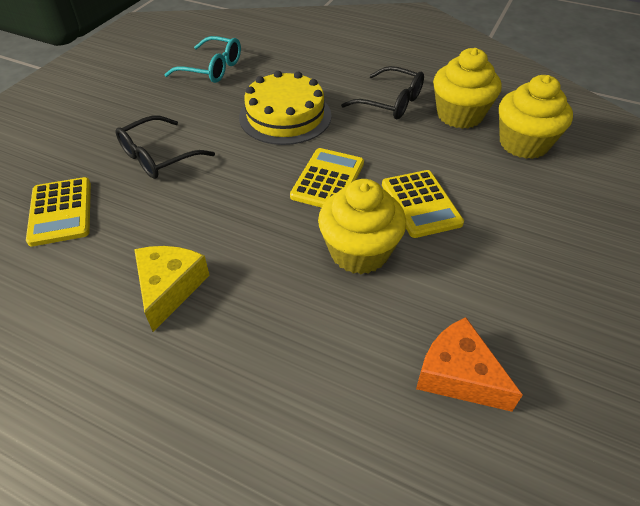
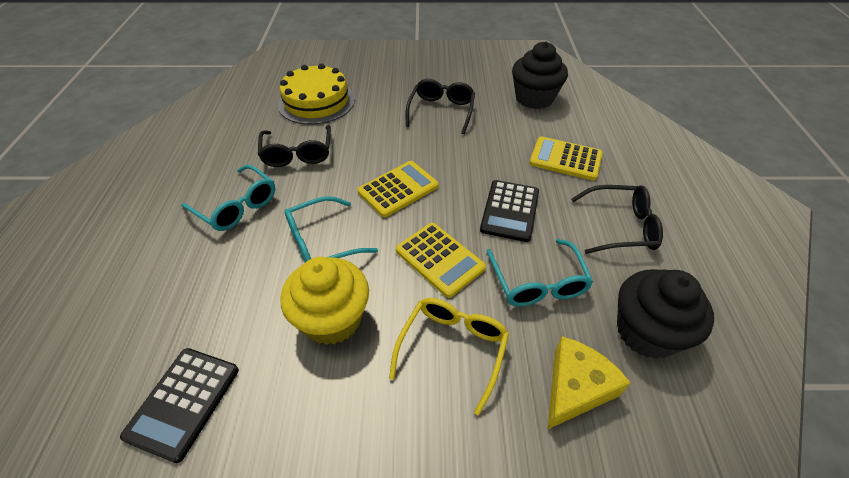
black calculator: none = 0 -> [120,348,239,463] [480,180,539,242] = 2
black cupcake: none = 0 -> [512,42,568,109] [617,269,714,359] = 2
black glasses: [116,116,215,179] [341,66,424,119] = 2 -> [258,125,331,167] [406,79,475,134] [571,185,663,254] = 3
orange cheese: [416,317,523,412] = 1 -> none = 0
turquoise glasses: [164,36,241,83] = 1 -> [181,165,275,231] [284,196,378,262] [486,239,593,307] = 3
yellow cupcake: [318,179,406,274] [433,48,502,129] [499,75,573,159] = 3 -> [280,257,369,345] = 1
yellow glasses: none = 0 -> [389,298,509,415] = 1

